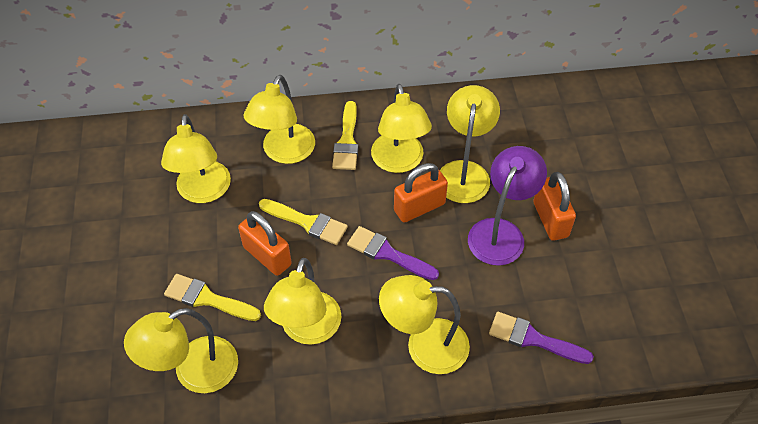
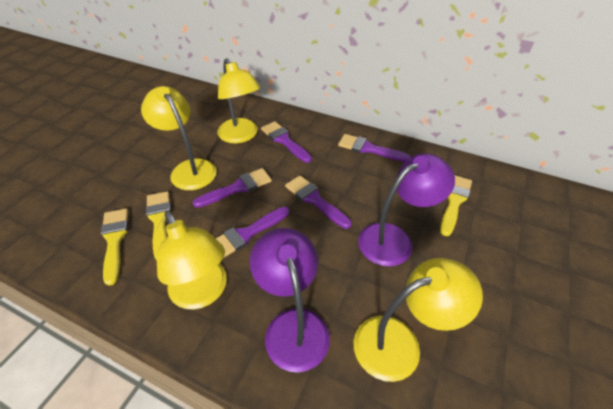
orange padlock: [238,211,292,276] [394,163,448,223] [533,172,576,241] = 3 -> none = 0
purple brush: [347,226,439,280] [489,312,594,364] = 2 -> [193,168,272,208] [216,207,289,257] [261,121,312,163] [285,175,352,229] [338,134,411,162] = 5
purple lamp: [468,146,547,266] = 1 -> [250,228,330,373] [358,153,455,266] = 2
yellow lamp: [124,308,238,393] [161,114,231,203] [244,75,315,164] [264,258,342,345] [371,84,432,173] [379,275,470,374] [440,85,500,203] = 7 -> [141,86,217,190] [157,211,227,309] [217,58,261,144] [354,258,483,382] = 4

